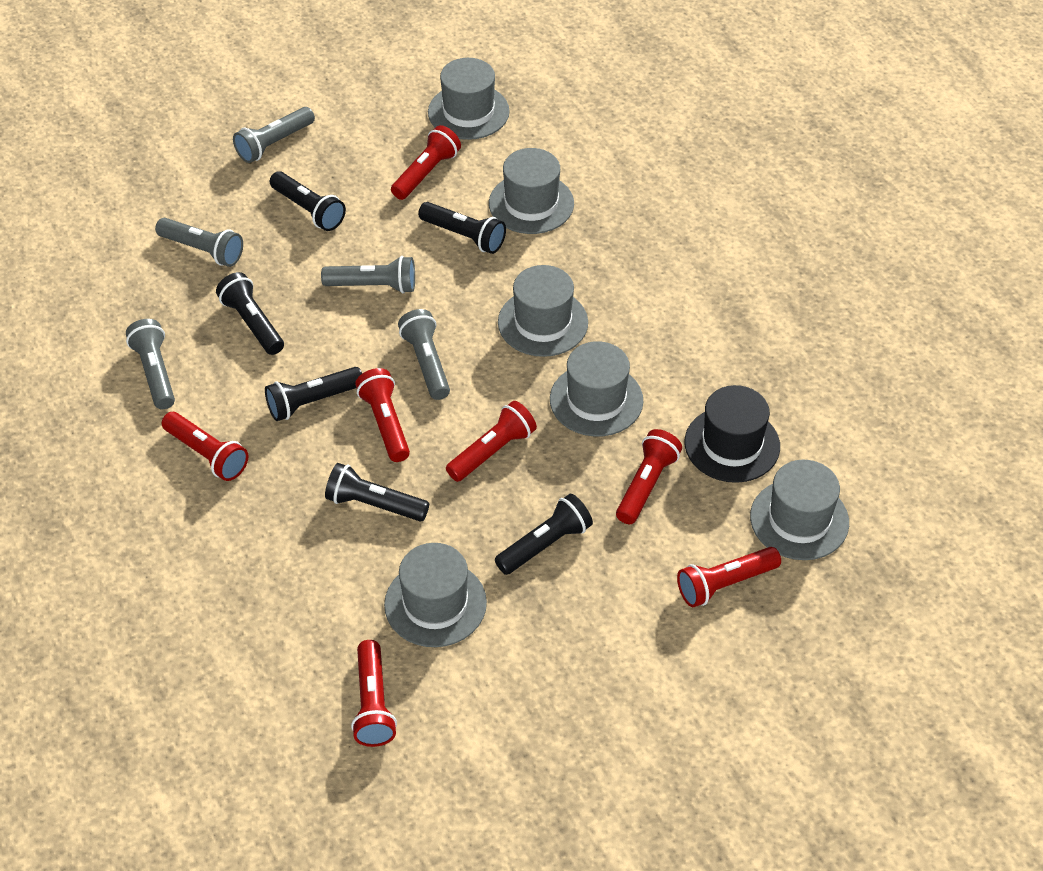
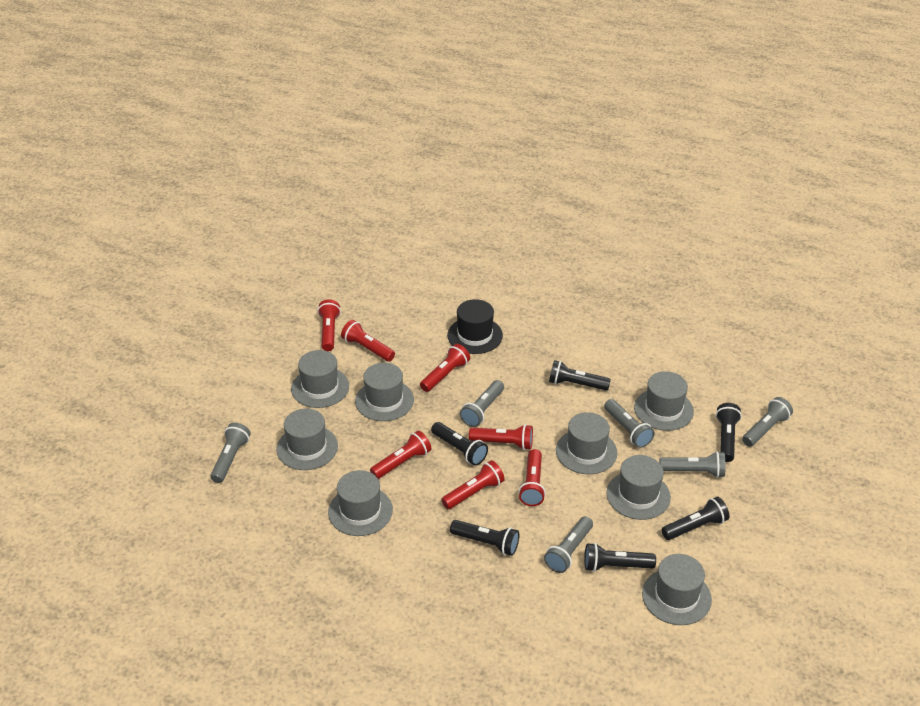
grey flashlight: [126,319,175,409] [155,218,243,267] [233,107,315,163] [321,256,415,294] [398,309,450,400] = 5 -> [210,423,251,483] [460,380,504,427] [544,516,593,573] [604,399,655,448] [659,451,725,478] [742,397,793,447] = 6
grey hat: [384,543,487,647] [428,58,510,140] [489,148,574,234] [498,265,588,357] [550,341,643,437] [750,460,849,560] = 6 -> [276,409,338,470] [291,350,349,408] [328,470,393,536] [355,363,414,421] [556,412,617,474] [606,455,671,520] [634,371,694,431] [642,554,712,625] = 8

